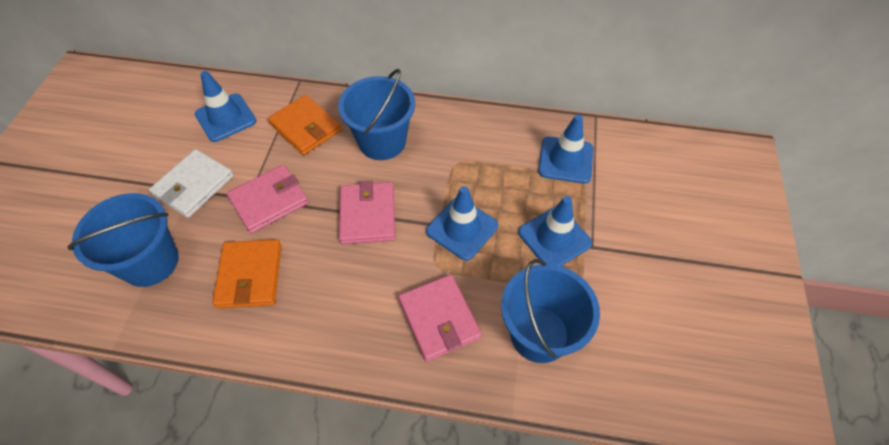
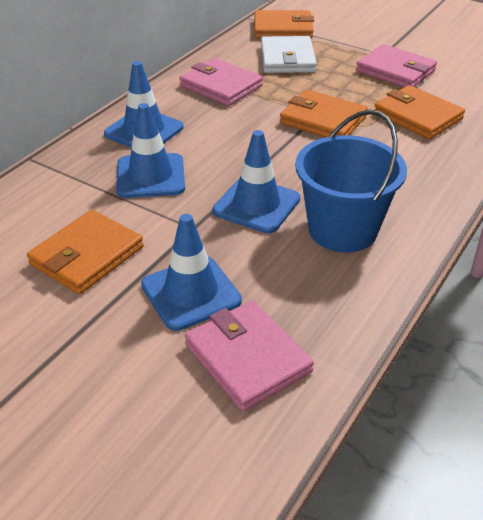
blue bucket: [67,193,179,287] [338,69,415,160] [501,259,600,363] = 3 -> [295,110,407,252] = 1
orange wallet: [212,239,282,308] [268,95,342,155] = 2 -> [27,210,144,294] [254,10,314,39] [280,90,368,137] [374,85,465,139] = 4

